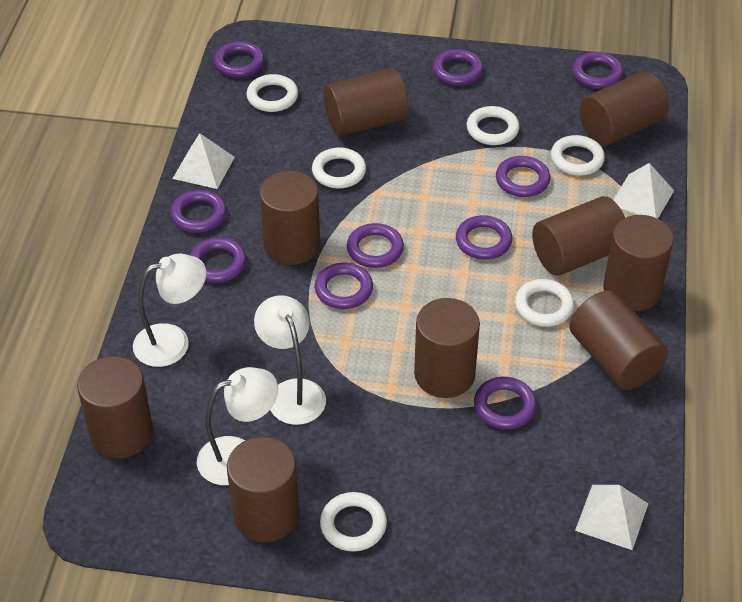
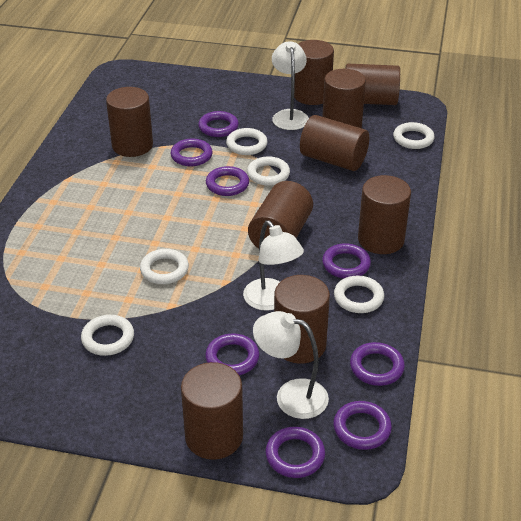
purple ring: [171,190,227,233] [190,237,246,283] [214,41,265,77] [315,263,373,309] [347,223,404,268] [433,49,483,86] [456,215,513,260] [474,377,537,429] [496,156,550,197] [572,52,623,89] = 10 -> [171,139,213,166] [198,111,239,137] [205,333,259,375] [206,166,249,196] [265,427,325,478] [322,243,371,278] [333,401,392,450] [350,342,405,386] = 8
white pyramid: [172,133,235,189] [575,485,649,550] [613,163,674,219] = 3 -> none = 0

